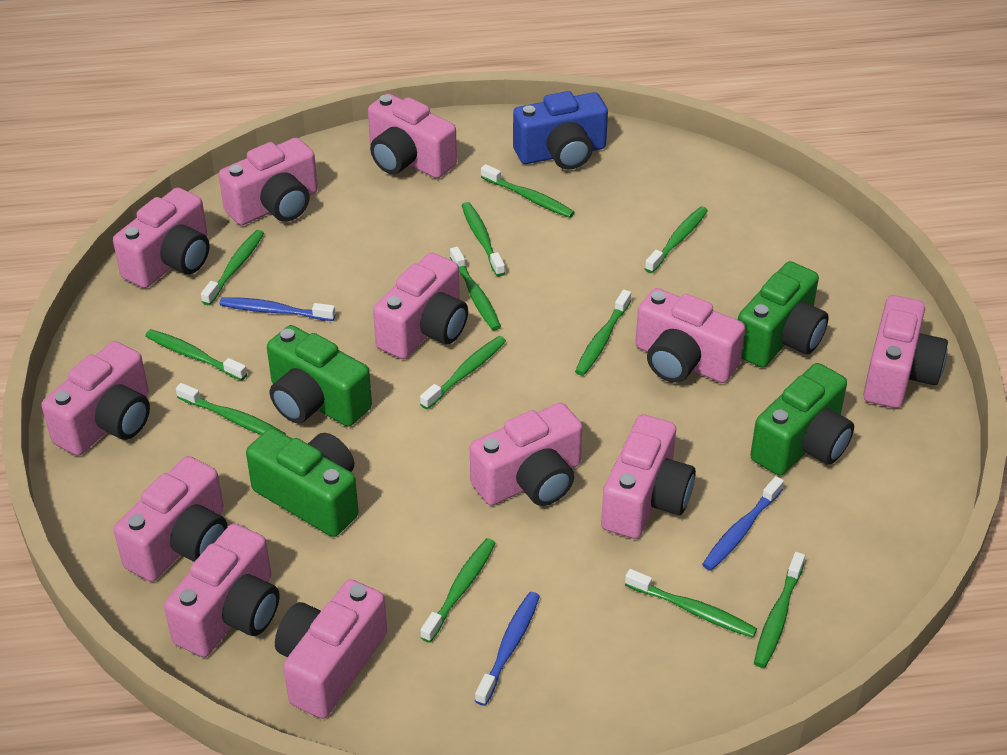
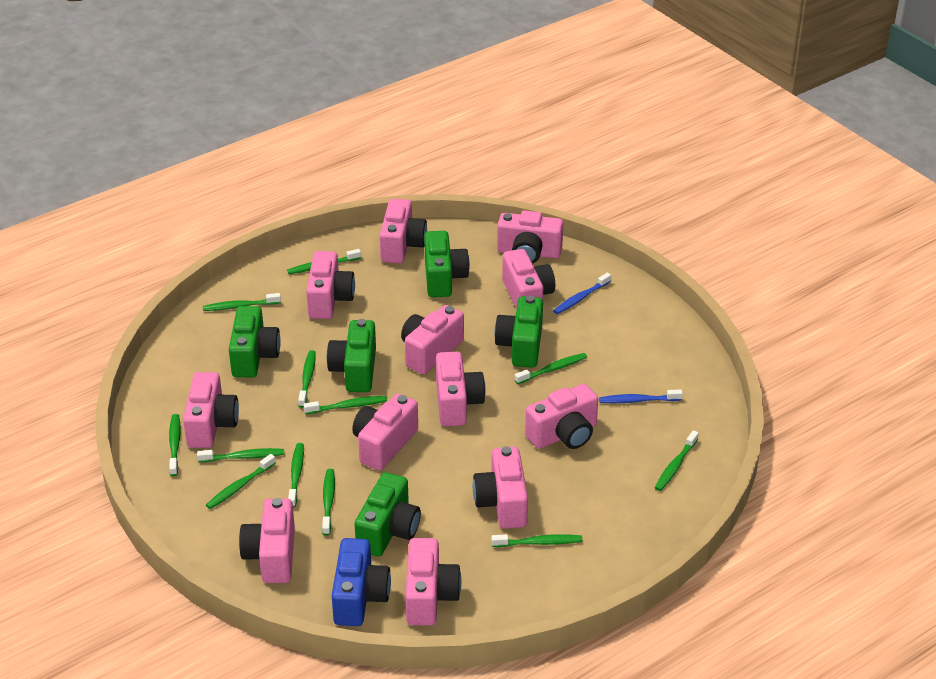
blue toothbrush: [219,297,335,321] [475,592,540,706] [702,476,784,571] = 3 -> [553,273,611,314] [599,389,683,403] = 2
green camera: [246,428,359,537] [267,325,372,427] [738,261,829,368] [750,363,854,476] = 4 -> [229,306,281,377] [327,319,376,392] [355,472,421,557] [424,231,470,297] [494,295,543,368] = 5

